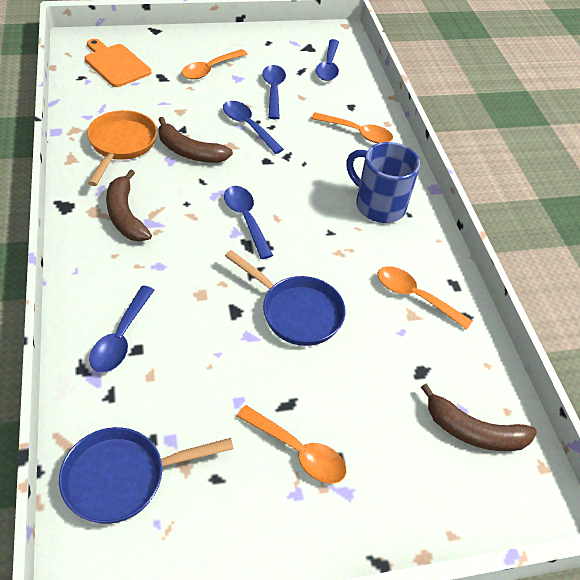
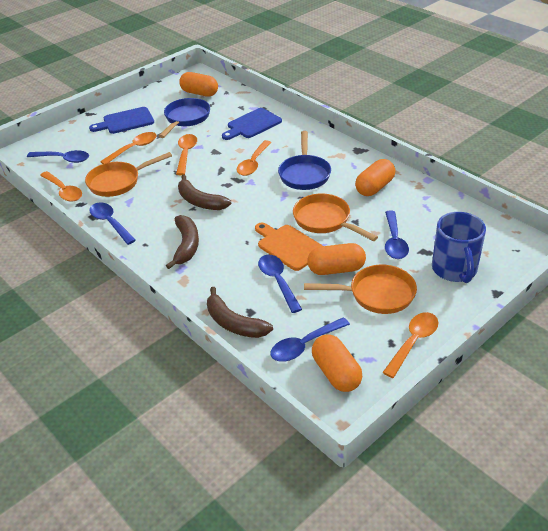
blue cutting board: none = 0 -> [89,107,154,134] [222,108,282,140] = 2
orange capsule: none = 0 -> [179,72,218,96] [307,243,366,275] [312,334,362,392] [355,159,395,196] = 4
orange pan: [87,110,157,186] = 1 -> [85,152,172,197] [293,194,378,241] [304,265,417,314] = 3
orange spoon: [181,49,247,79] [237,405,346,484] [311,112,393,143] [377,266,472,330] = 4 -> [40,171,82,202] [100,132,157,164] [176,134,197,175] [237,140,271,176] [382,312,439,378] = 5

